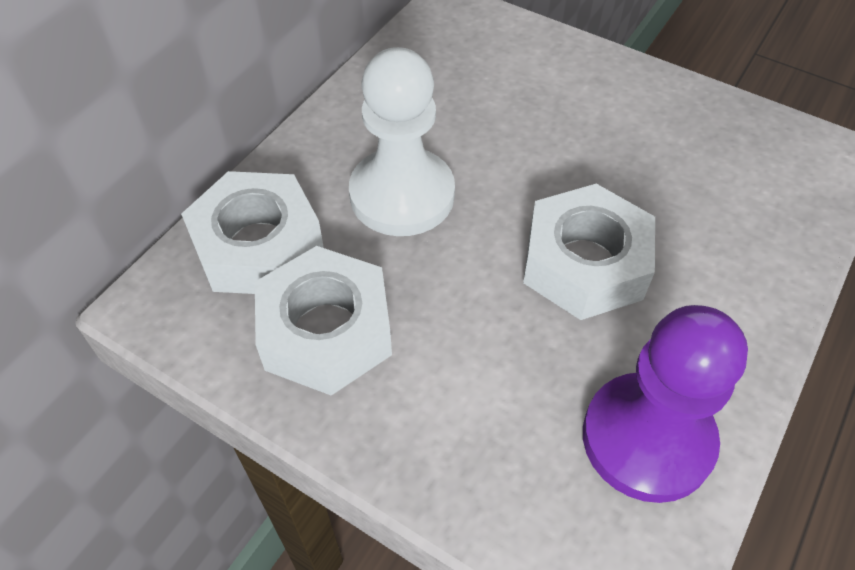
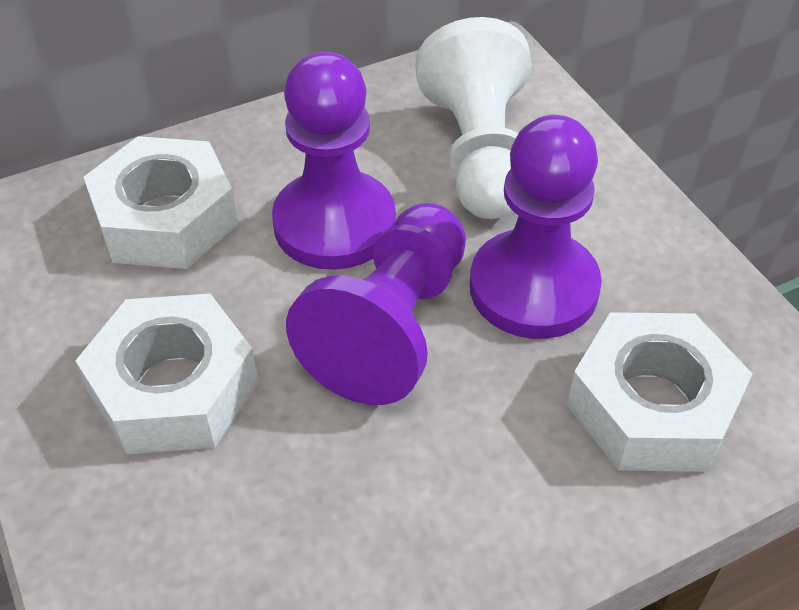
purple pawn: [583,305,748,503] = 1 -> [272,52,396,270] [286,203,466,405] [470,115,602,339] = 3

